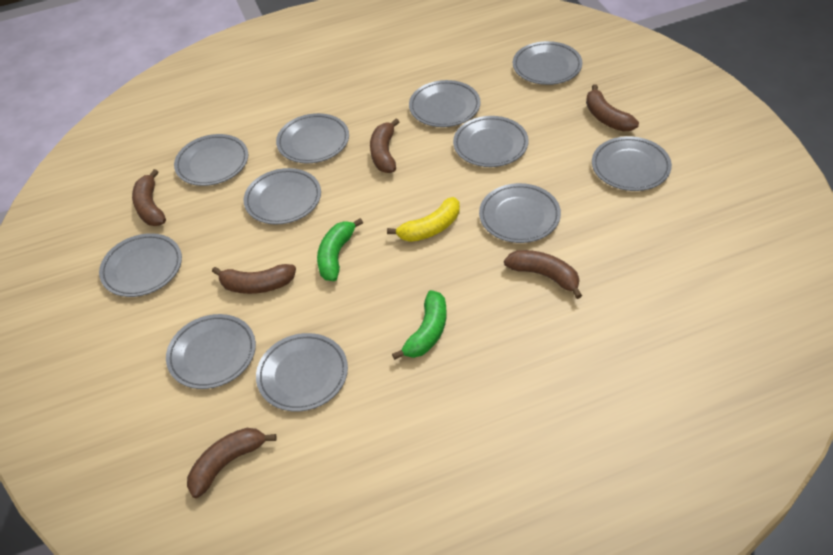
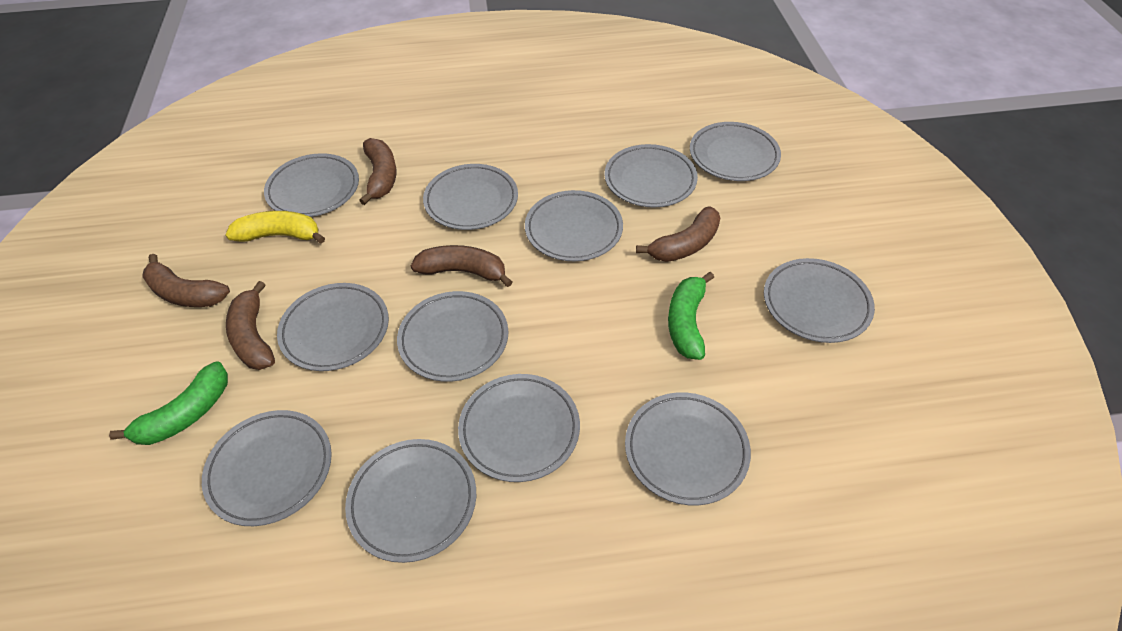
brown banana: [132,169,166,226] [187,428,277,498] [212,264,296,294] [370,119,399,173] [504,250,582,299] [586,84,639,132] = 6 -> [142,254,230,307] [226,281,275,370] [359,138,396,205] [411,245,512,287] [636,206,720,262] = 5
grey plate: [99,233,182,297] [166,314,256,389] [174,134,248,186] [244,168,321,225] [256,333,348,412] [276,113,349,163] [409,80,481,127] [453,116,529,167] [479,183,561,243] [513,41,583,85] [592,136,672,191] = 11 -> [202,410,332,526] [264,153,359,217] [277,283,389,371] [345,439,476,563] [397,291,508,382] [423,164,518,230] [458,374,580,482] [525,190,623,261] [604,144,698,207] [625,392,751,505] [690,122,781,181] [764,258,875,343] = 12

